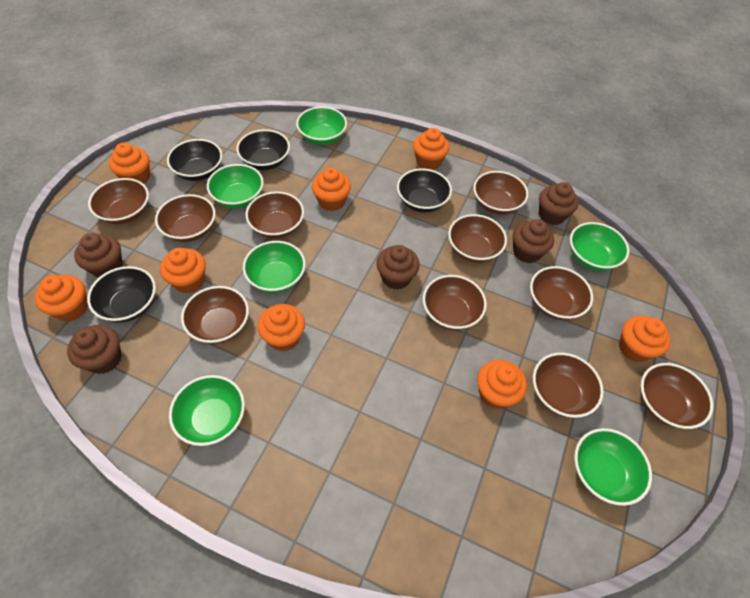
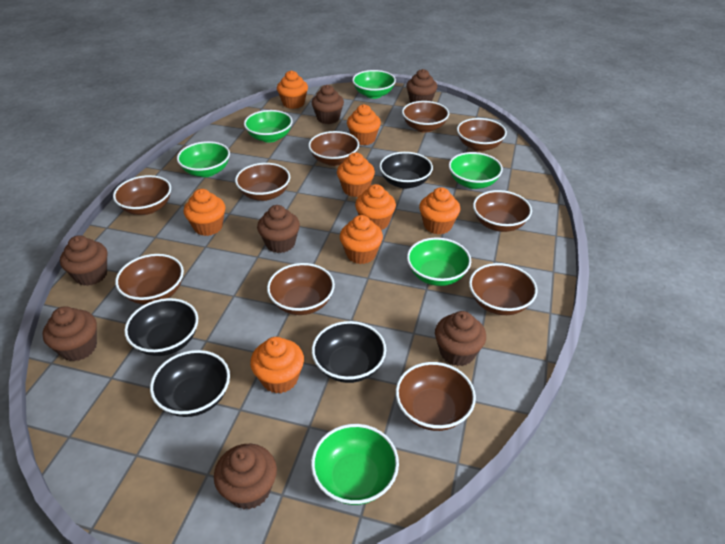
brown cupcake: [67,325,122,374] [74,233,123,278] [376,245,420,290] [513,219,554,263] [539,182,579,225] = 5 -> [42,306,97,361] [60,235,107,286] [214,444,277,510] [257,205,300,253] [311,85,344,124] [406,69,437,103] [435,311,486,366] = 7

